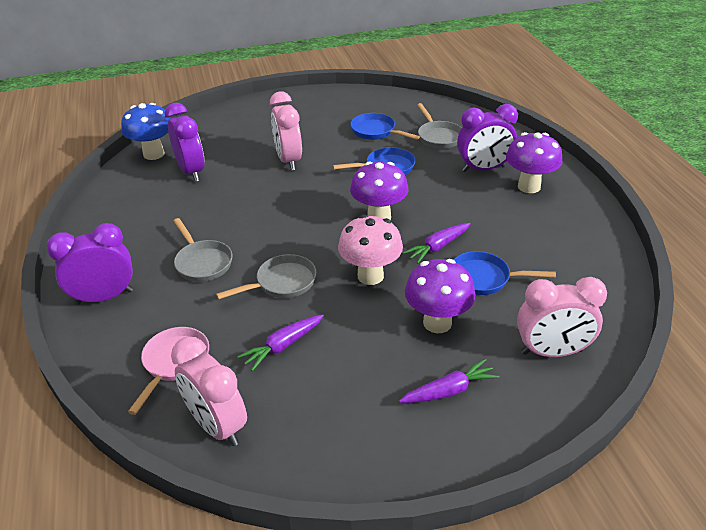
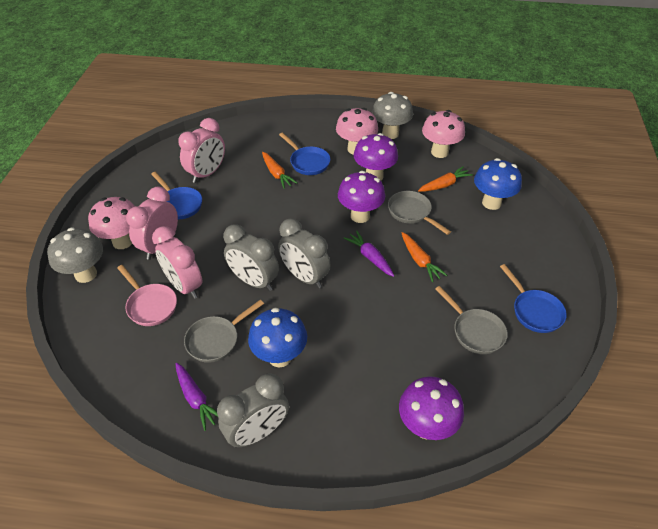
blue mushroom: [121,103,171,160] = 1 -> [248,308,307,367] [474,158,522,210] = 2
grey clock: none = 0 -> [217,373,289,448] [223,224,279,291] [278,218,331,288] = 3
grey mushroom: none = 0 -> [47,227,103,283] [372,92,413,139] = 2
orange carrot: none = 0 -> [262,152,297,189] [402,232,447,282] [418,166,473,192] = 3
pink mushroom: [338,215,403,285] = 1 -> [88,197,135,249] [336,108,378,155] [422,110,465,158] = 3
purple carrot: [237,315,324,371] [399,359,500,403] [403,223,471,264] = 3 -> [175,363,218,431] [344,230,394,277] = 2
purple clock: [47,223,133,305] [165,103,205,182] [457,104,518,172] = 3 -> none = 0

